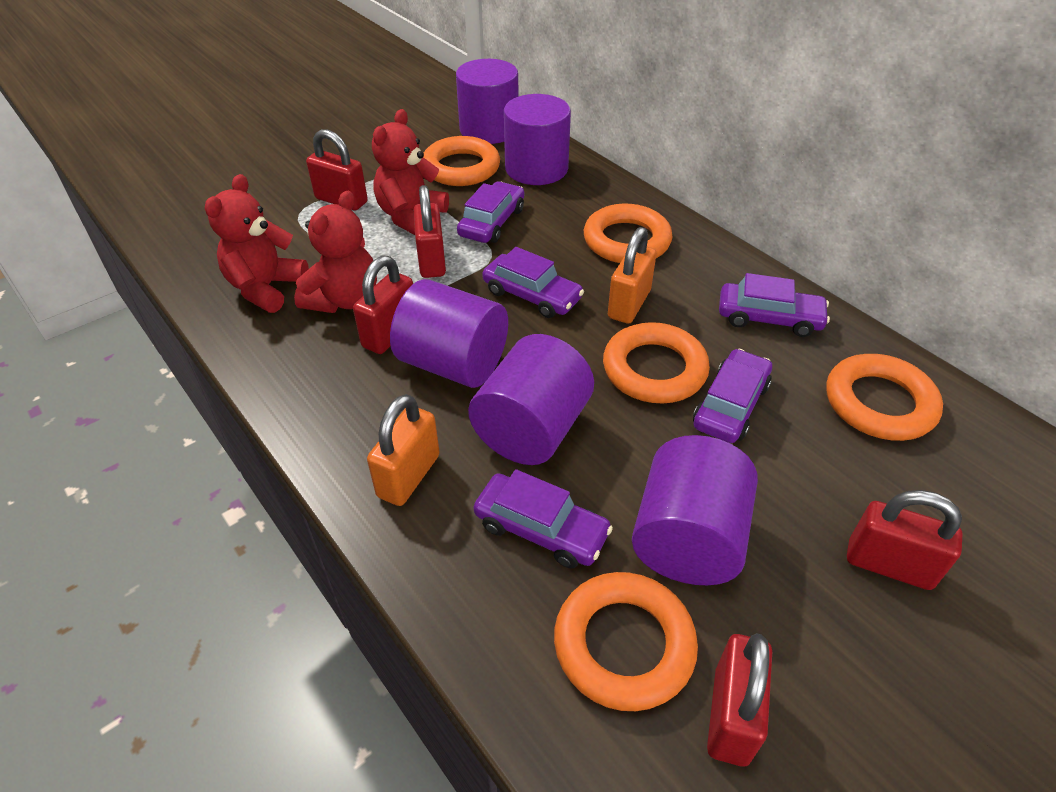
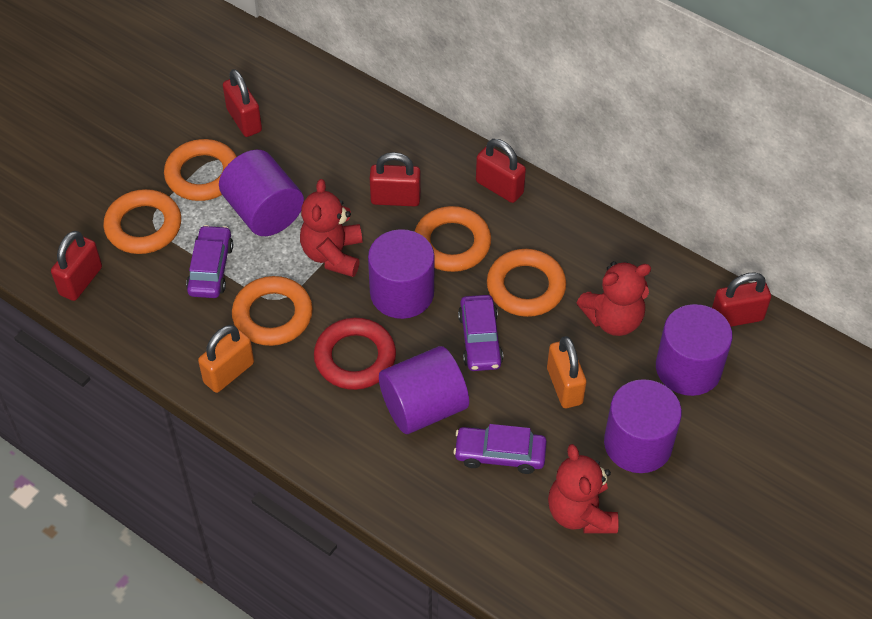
purple car: [457,181,524,243] [473,469,613,568] [482,247,584,318] [693,349,772,443] [719,273,830,337] = 5 -> [186,225,233,298] [453,424,547,474] [458,295,503,371] = 3
red ring: none = 0 -> [314,318,396,390] = 1

